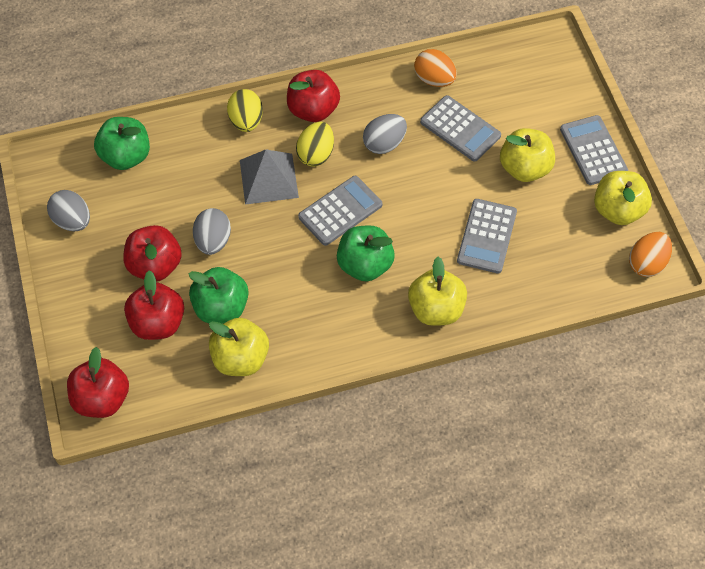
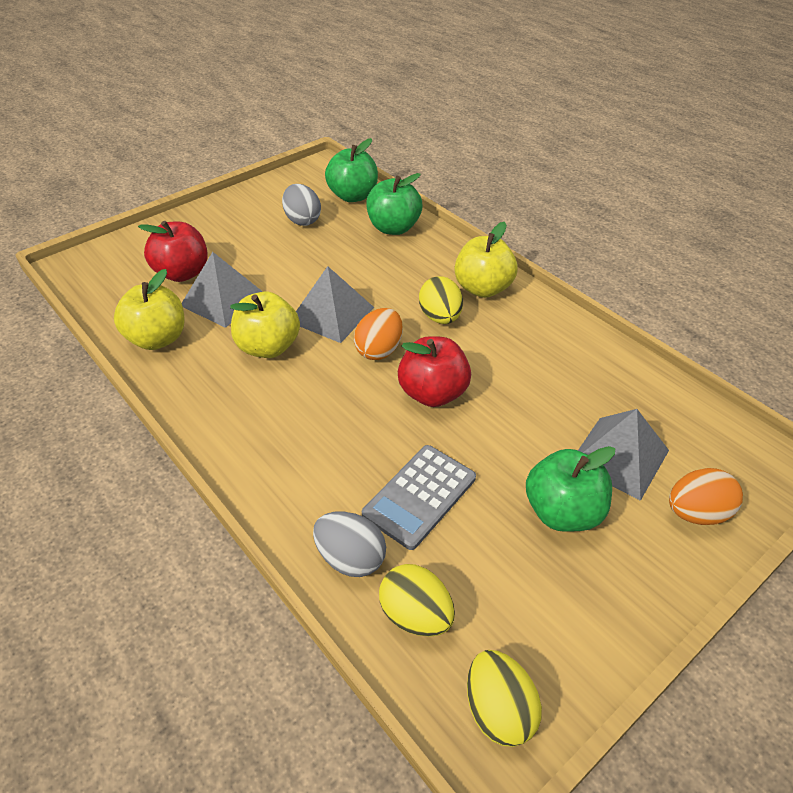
grey calculator: [298,176,382,246] [420,95,501,161] [457,199,517,274] [560,115,628,185] = 4 -> [362,445,476,550] = 1
grey egg: [47,190,90,231] [193,208,231,255] [363,114,407,154] = 3 -> [282,184,321,226] [313,511,386,577] = 2
grey pyramid: [240,149,299,205] = 1 -> [182,252,263,328] [296,266,374,343] [578,409,669,501] = 3
red apple: [67,347,129,418] [123,225,182,281] [124,270,184,340] [287,70,340,122] = 4 -> [138,221,208,282] [398,336,471,407] = 2
yellow apple: [209,318,269,376] [408,257,467,326] [500,128,555,182] [594,171,652,225] = 4 -> [114,269,185,350] [230,292,300,358] [455,222,518,298] = 3
yellow egg: [227,89,263,132] [296,122,334,167] = 2 -> [379,564,455,637] [419,276,463,324] [467,650,542,747] = 3

